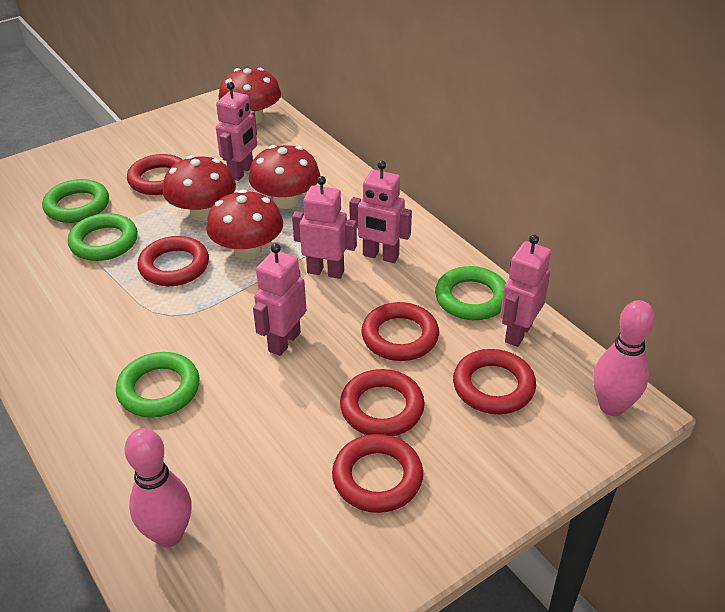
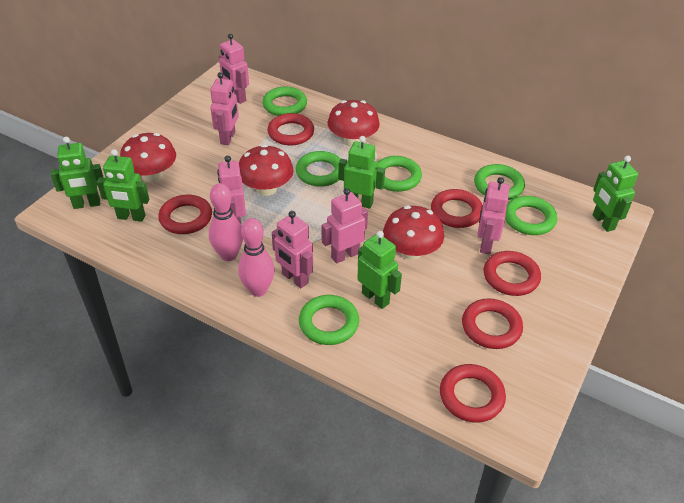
green ring: [42,179,109,223] [68,213,138,261] [116,352,199,418] [435,266,506,320] = 4 -> [262,87,307,116] [296,151,341,187] [299,295,359,345] [378,156,422,192] [474,164,525,200] [505,196,557,235] = 6
green robot: none = 0 -> [51,137,104,209] [97,149,149,222] [339,136,385,209] [357,231,402,309] [593,156,638,232] = 5
pink robot: [216,82,257,181] [253,243,306,356] [292,176,357,279] [349,161,412,263] [500,235,551,347] = 5 -> [210,72,239,145] [217,155,246,224] [219,33,249,104] [272,211,313,288] [322,188,368,264] [477,177,510,254] = 6

